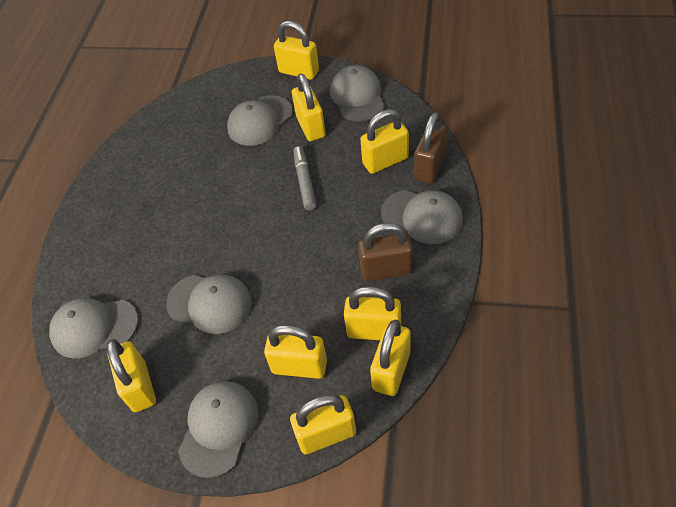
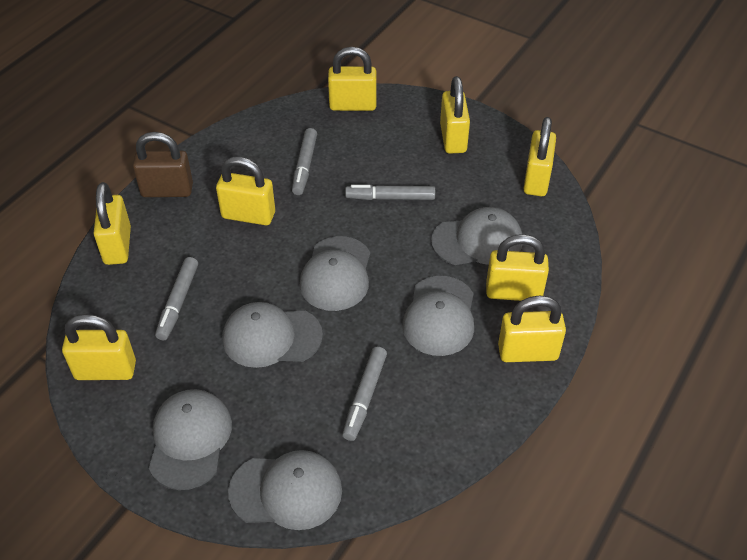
brown padlock: [358,223,413,281] [414,112,448,183] = 2 -> [133,132,193,197] = 1
grey marker: [293,146,316,211] = 1 -> [155,257,198,340] [292,128,317,195] [342,347,387,441] [345,185,435,200] = 4

